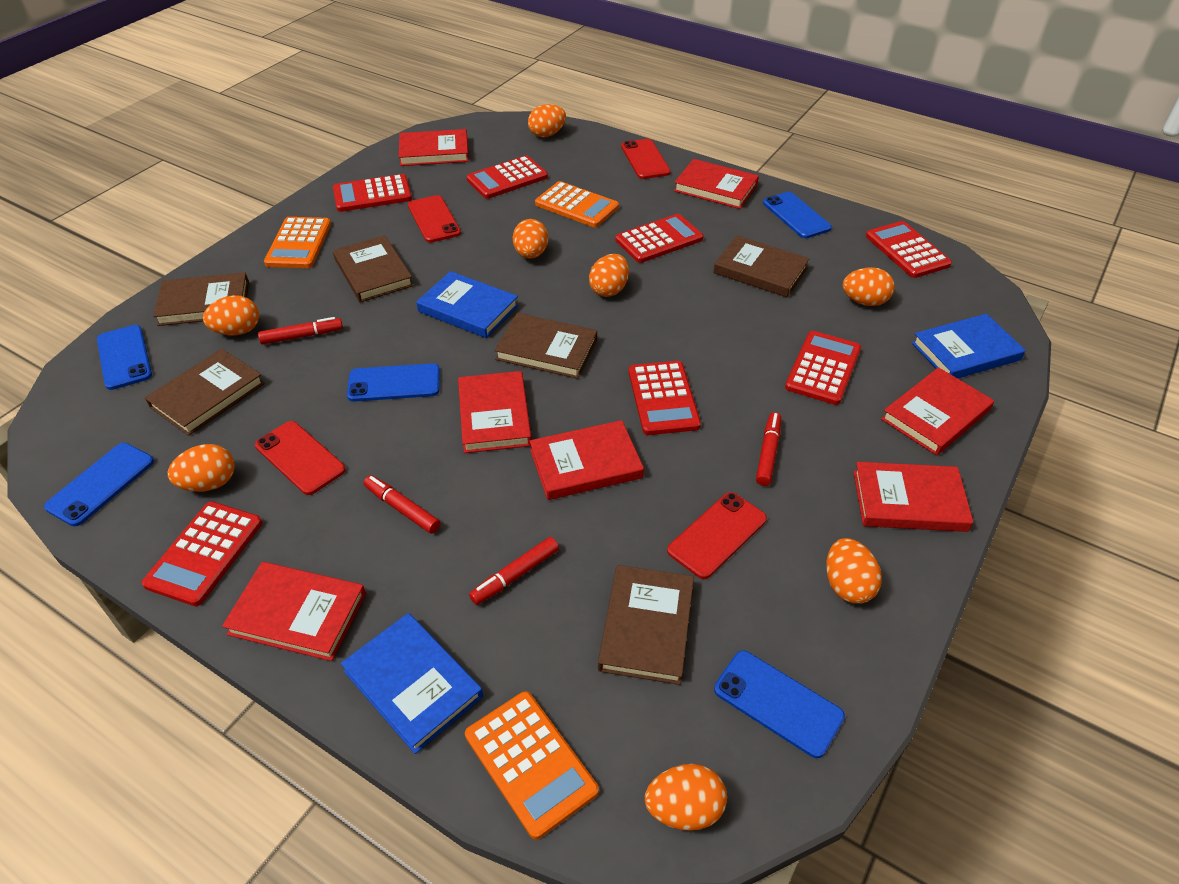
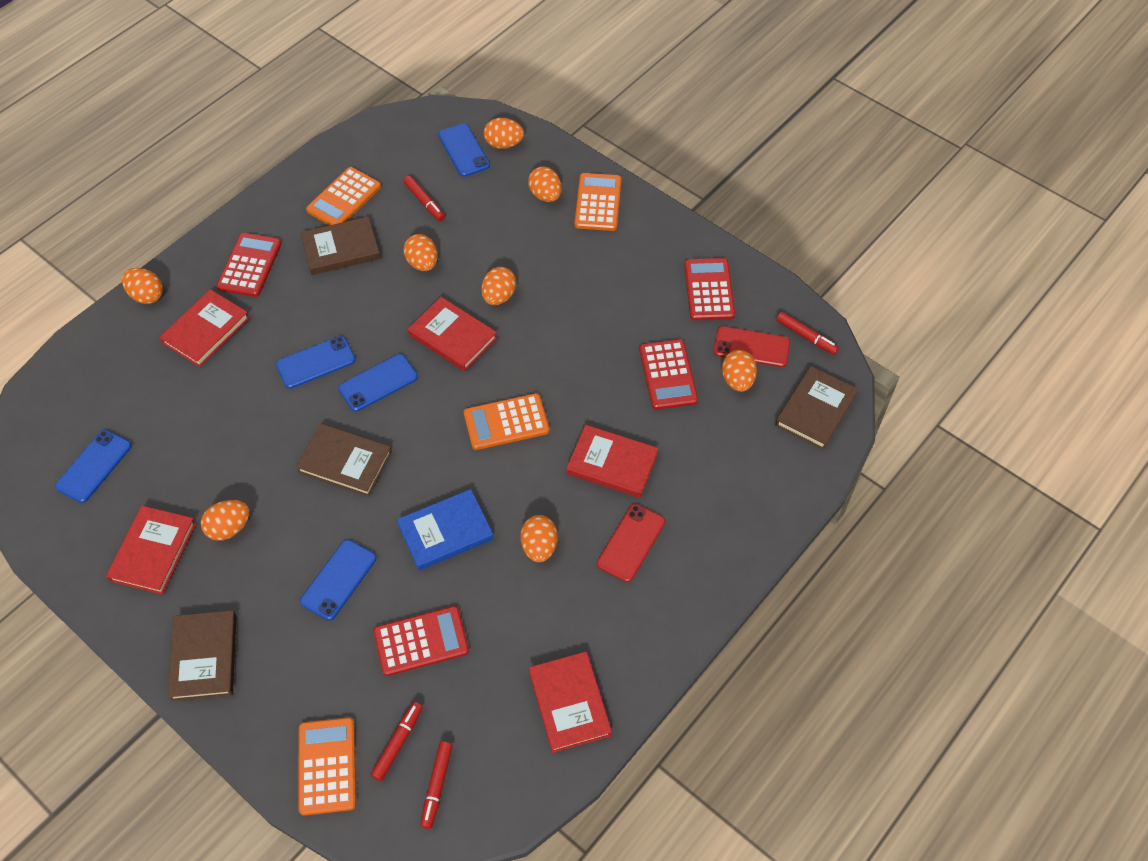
blue book: [341,613,483,754] [416,271,519,338] [912,314,1026,378] = 3 -> [397,489,494,571] = 1
brown book: [145,349,265,436] [153,272,249,326] [333,235,414,303] [494,313,597,379] [598,565,694,685] [713,236,810,297] = 6 -> [168,610,236,701] [296,424,392,497] [300,216,381,275] [775,366,858,450] = 4
orange calculator: [264,217,331,268] [465,691,599,840] [535,181,619,227] = 3 -> [298,717,356,816] [306,167,381,225] [464,393,550,450] [574,173,621,231] = 4
red book: [222,562,366,661] [399,129,469,166] [458,371,532,453] [529,420,644,500] [674,159,759,209] [853,462,973,532] [881,367,994,456] = 7 -> [106,506,196,595] [159,289,250,367] [408,297,497,372] [529,652,612,753] [566,425,658,498] = 5
red calculator: [142,501,262,606] [333,174,412,212] [466,156,548,199] [615,214,704,263] [628,361,701,435] [785,331,861,405] [866,221,952,278] = 7 -> [217,233,282,297] [373,606,469,676] [639,339,698,410] [684,258,735,320] = 4
red phone: [255,421,346,495] [408,195,461,243] [621,139,671,179] [667,492,767,579] = 4 -> [597,504,665,582] [714,326,790,367] = 2

